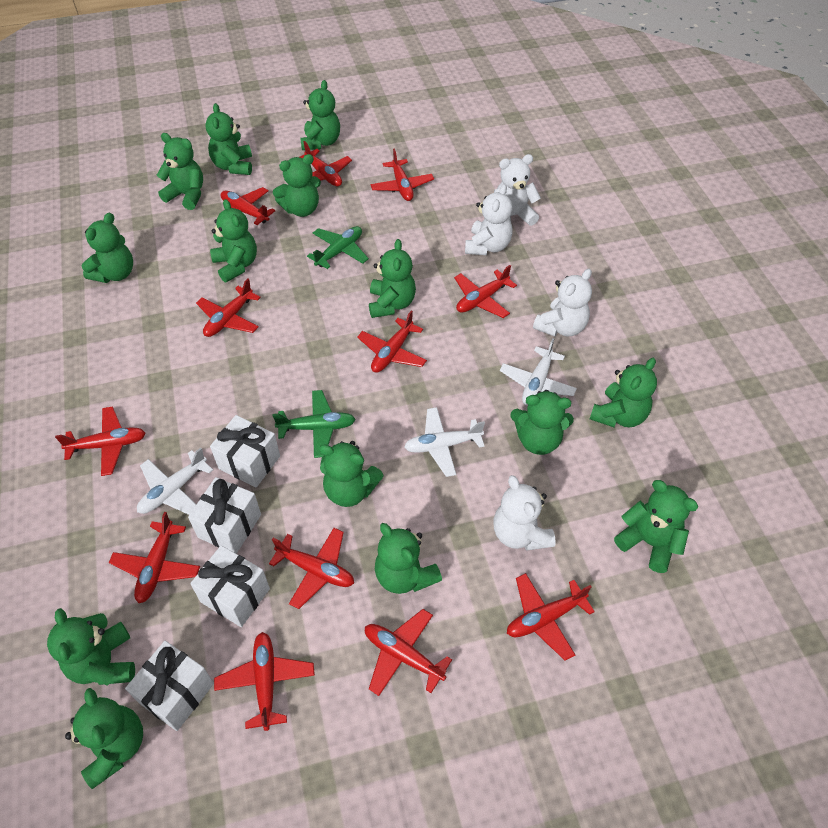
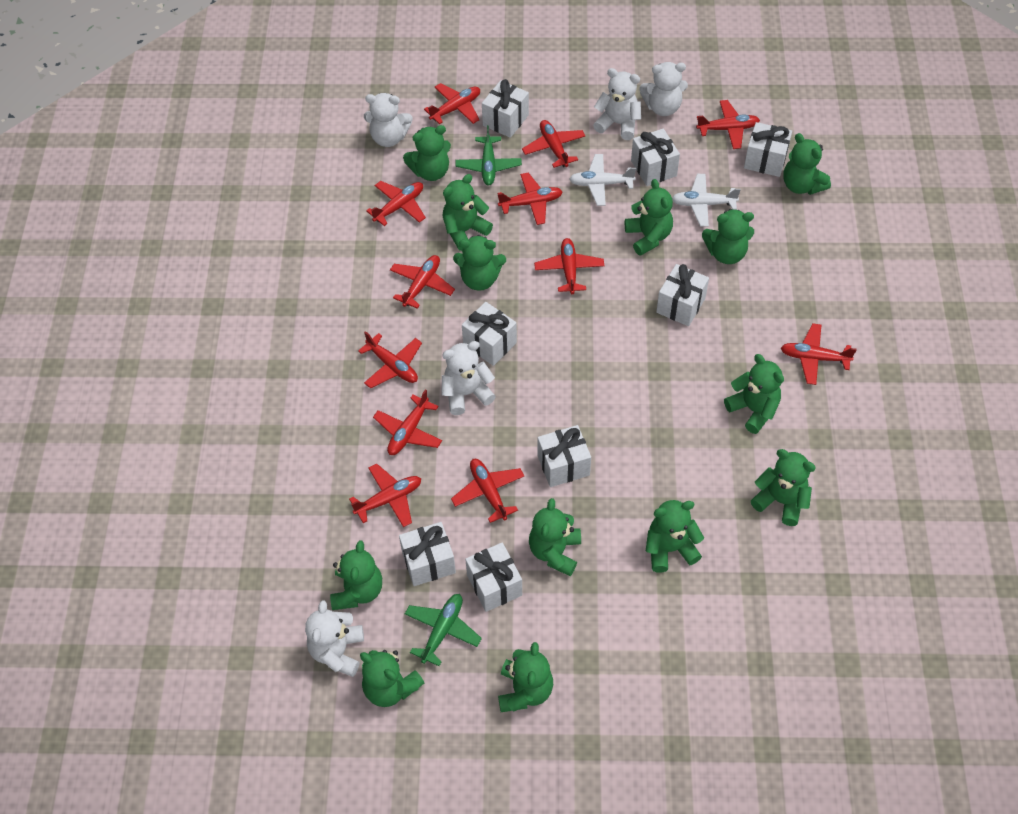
green teddy bear: [47,608,135,685] [65,688,143,789] [82,213,133,283] [156,133,203,210] [205,103,252,175] [210,199,257,282] [273,154,321,217] [300,80,340,150] [319,441,384,507] [369,239,416,318] [375,523,442,594] [510,390,574,455] [590,358,657,427] [614,480,698,573] = 14 -> [330,540,382,610] [360,650,424,707] [403,125,451,181] [442,174,493,251] [453,235,506,291] [498,642,553,712] [529,498,581,576] [625,179,673,256] [646,500,704,573] [702,209,754,264] [724,354,784,434] [751,449,816,526] [783,133,831,195] = 13
white gift: [125,641,214,731] [188,477,261,554] [190,545,270,627] [210,415,280,488] = 4 -> [399,522,456,586] [462,302,517,366] [465,542,522,612] [482,79,529,138] [537,425,591,487] [631,128,680,186] [656,264,709,326] [744,122,792,177] = 8
white plane: [137,448,213,515] [404,407,485,477] [500,338,577,406] = 3 -> [569,154,636,206] [672,174,741,227] = 2
white teddy bear: [465,184,513,255] [493,475,556,551] [494,154,541,226] [533,269,592,337] = 4 -> [305,600,364,677] [364,93,413,147] [442,341,496,415] [593,68,641,140] [639,62,688,116] = 5

